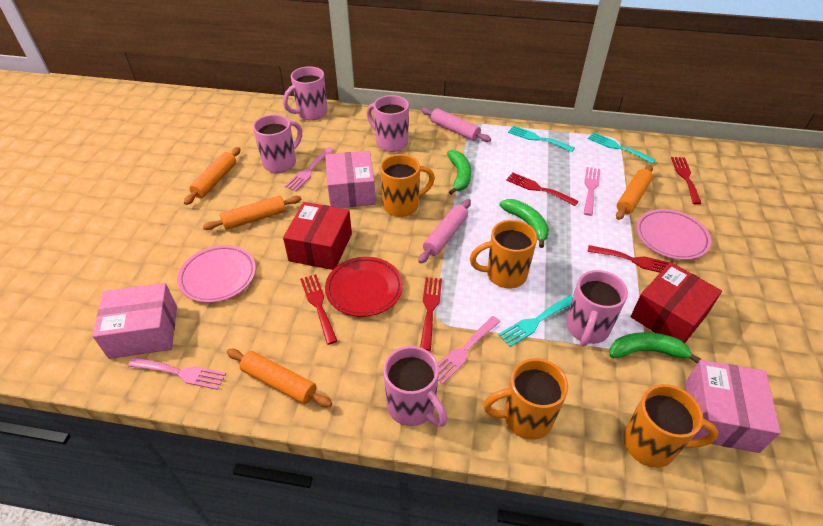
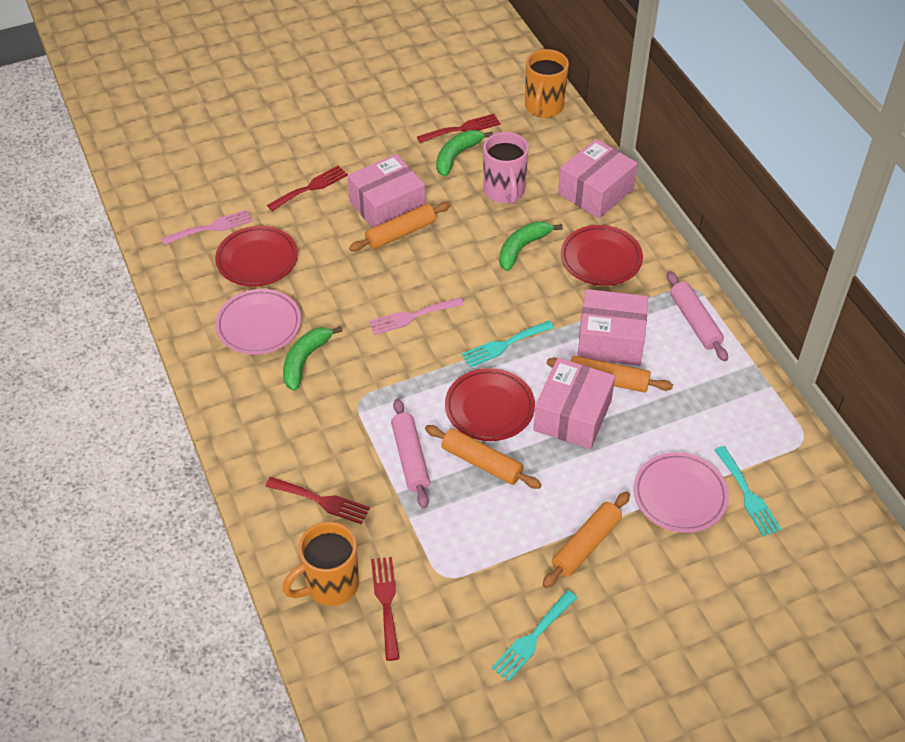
orange mug: [380,154,435,217] [470,220,537,288] [483,358,568,440] [623,384,718,468] = 4 -> [282,522,359,606] [525,49,569,118] = 2
pink box: [93,283,177,359] [325,151,376,208] [685,360,781,453] = 3 -> [348,154,425,228] [533,358,615,449] [558,139,638,218] [577,289,648,366] = 4
pink fork: [128,357,226,390] [284,147,334,191] [438,316,500,384] [583,167,600,216] = 4 -> [161,210,253,245] [369,297,464,335] = 2
pink mug: [253,114,302,173] [283,66,328,120] [367,95,409,152] [383,346,447,427] [566,270,628,347] = 5 -> [483,132,529,204] = 1
red box: [283,202,352,270] [631,262,722,343] = 2 -> none = 0
red fork: [300,274,337,345] [420,277,442,351] [506,173,579,206] [587,245,670,273] [671,157,702,205] = 5 -> [265,477,370,524] [267,165,348,211] [371,557,400,661] [417,114,500,143] = 4
red plate: [325,257,403,317] = 1 -> [215,226,298,287] [445,368,535,441] [561,225,643,286] = 3

